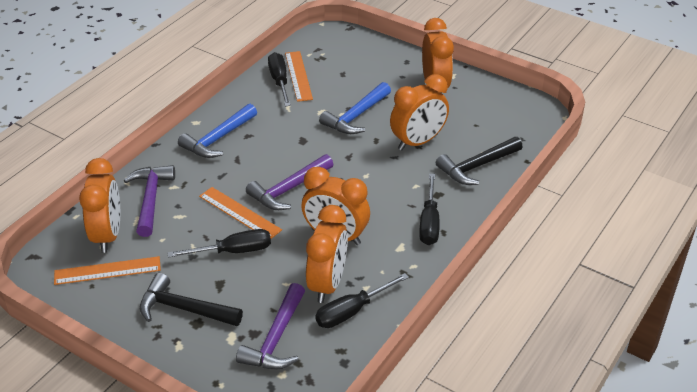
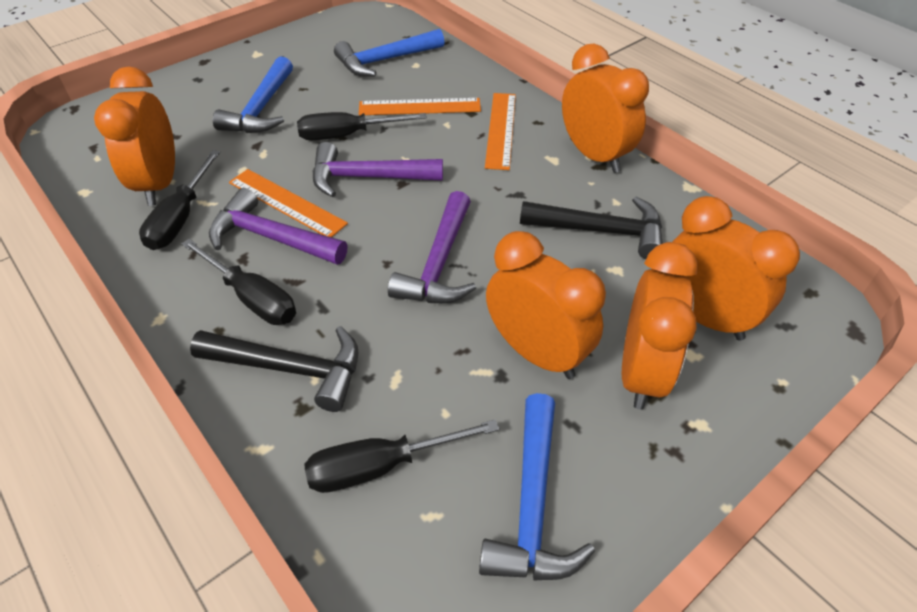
blue hammer: [178,104,257,158] [319,82,391,134] = 2 -> [213,57,293,133] [334,29,445,76] [479,393,595,581] = 3

